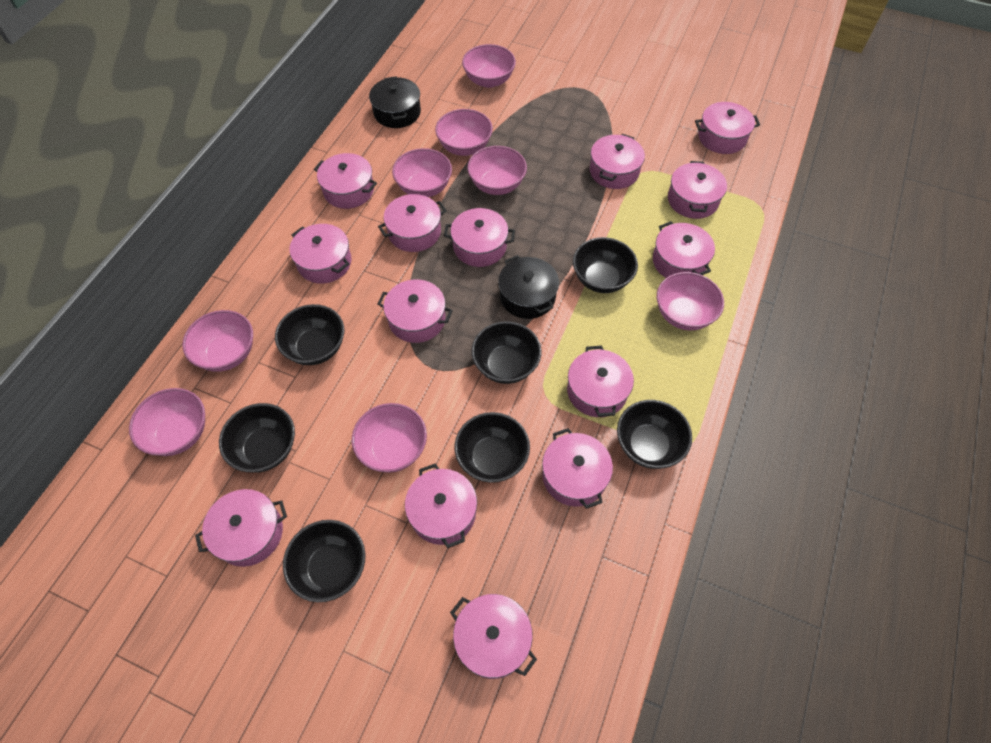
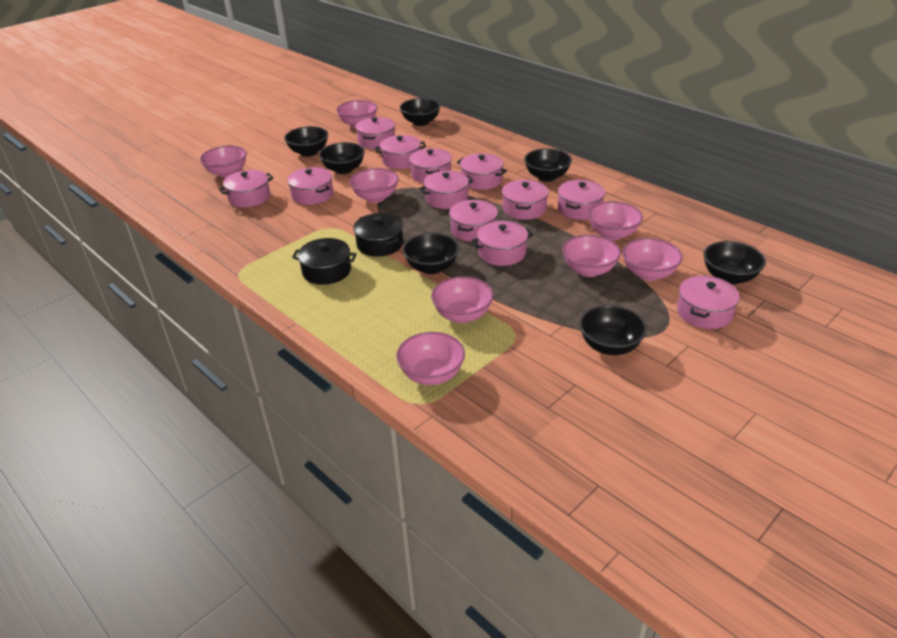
pink pot: [195,489,287,567] [290,224,352,284] [314,153,377,209] [377,280,453,343] [378,194,447,252] [405,463,477,548] [444,208,515,267] [450,594,537,679] [542,428,613,509] [567,346,634,417] [590,134,645,189] [653,221,715,278] [668,161,727,219] [695,102,760,154] = 14 -> [219,170,274,208] [287,167,333,205] [355,117,395,149] [375,135,426,169] [409,148,452,183] [419,171,473,209] [449,200,498,242] [457,153,507,190] [471,221,533,266] [502,180,549,220] [558,180,605,220] [677,276,740,329] = 12

